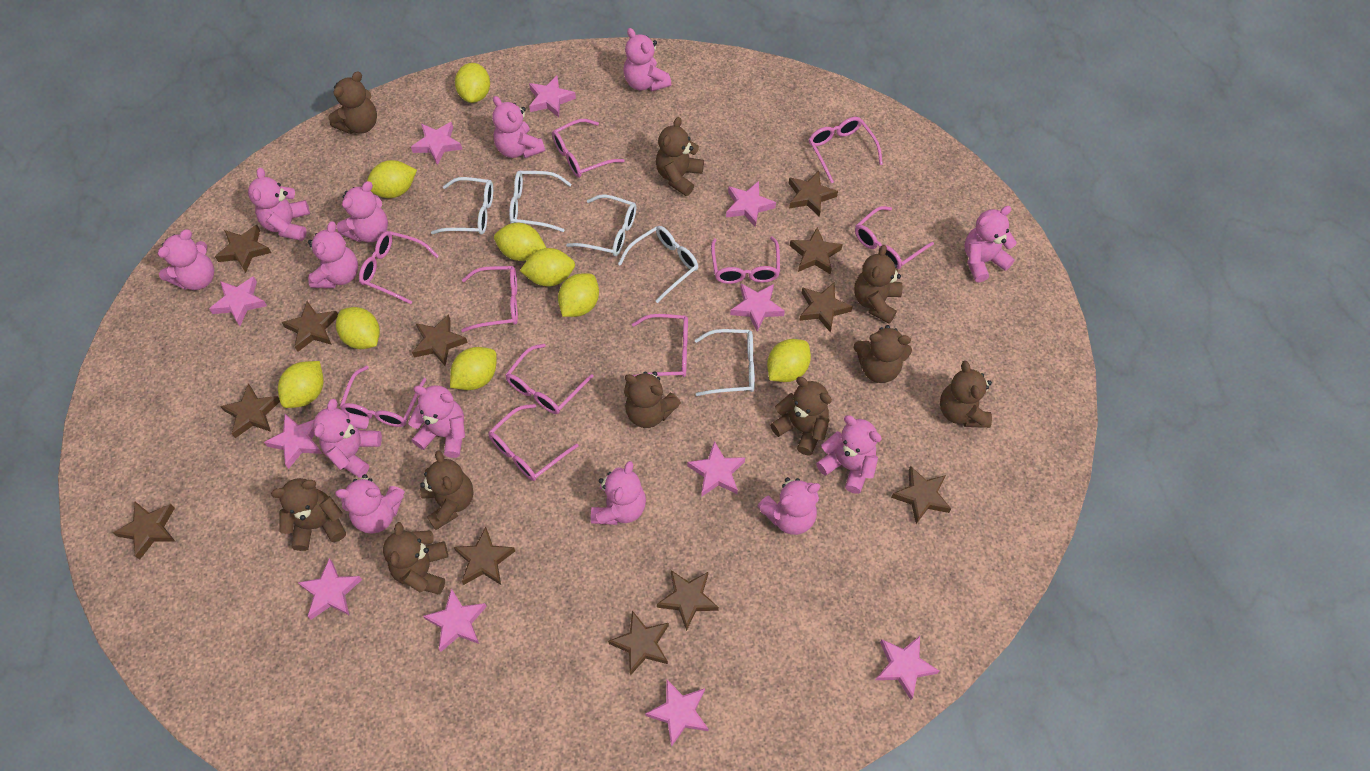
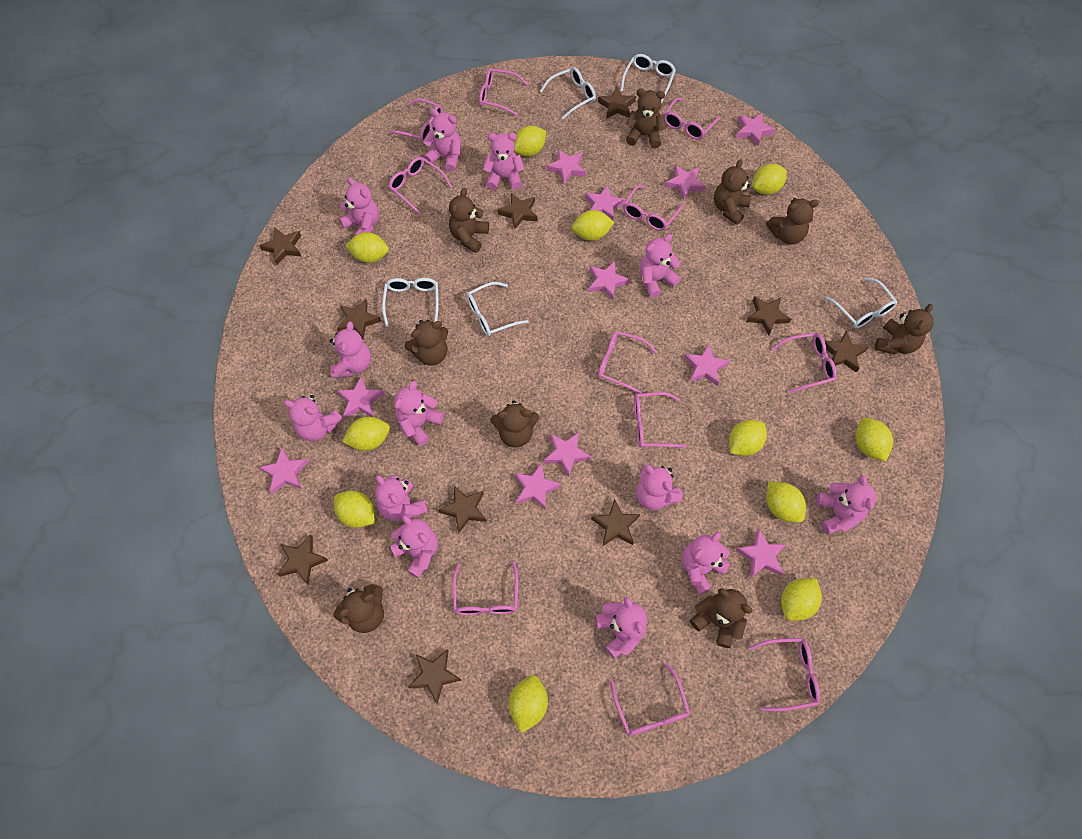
brown star: [113,502,176,560] [215,225,271,273] [220,383,280,438] [281,301,338,352] [412,314,468,366] [454,527,515,585] [608,611,669,676] [657,570,719,631] [789,171,838,217] [790,227,843,275] [799,282,853,332] [891,466,951,524] = 12 -> [259,228,301,265] [277,534,328,585] [337,299,381,339] [408,649,462,704] [438,486,486,534] [498,193,538,230] [591,499,640,546] [598,87,636,119] [746,296,791,335] [824,330,869,373] = 10
brown teddy bear: [271,478,346,551] [328,71,377,134] [383,522,448,595] [420,450,474,530] [624,371,681,428] [656,117,704,196] [770,377,832,456] [854,245,903,324] [854,325,912,383] [940,361,992,428] = 10 -> [333,584,384,633] [404,320,448,366] [449,188,489,253] [491,400,539,448] [626,89,666,148] [690,588,752,648] [714,159,751,225] [766,198,819,244] [875,304,934,354] = 9
pink glasses: [340,366,427,427] [359,231,439,304] [461,266,518,332] [488,404,579,481] [506,344,594,414] [552,119,625,178] [632,314,688,377] [711,236,780,284] [809,117,883,183] [855,206,934,269] = 10 -> [388,98,443,143] [388,157,452,214] [452,562,518,615] [479,68,528,116] [598,331,657,394] [610,663,690,736] [623,185,684,231] [634,392,687,448] [664,98,720,140] [748,638,820,711] [771,333,837,393] = 11
yellow lemon: [278,361,324,408] [336,307,380,349] [367,160,417,198] [450,347,497,390] [455,63,490,103] [494,223,546,261] [520,248,575,287] [558,273,599,317] [767,339,811,382] = 9 -> [334,490,375,528] [342,417,390,451] [345,232,389,263] [509,675,548,733] [514,126,546,156] [572,210,615,241] [729,420,767,456] [752,164,787,195] [766,482,806,523] [781,578,822,621] [855,418,893,462] = 11

